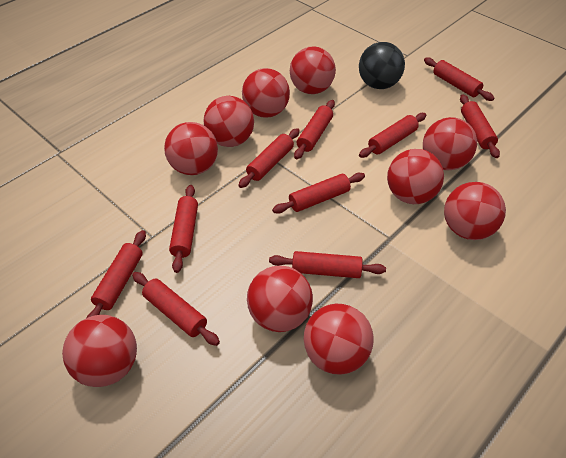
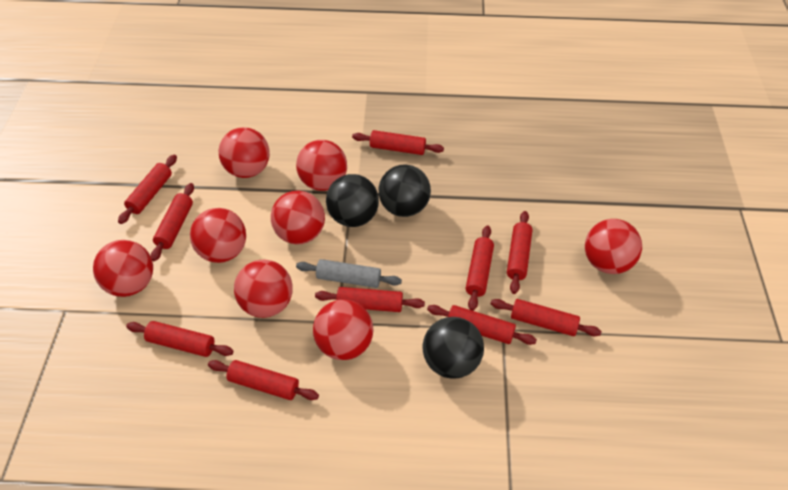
black ball: [359,42,405,89] = 1 -> [326,174,379,227] [379,164,431,217] [423,317,484,379] = 3
grey rolling pin: none = 0 -> [296,259,402,288] = 1
red ball: [62,315,137,387] [164,122,218,175] [204,96,254,147] [242,68,290,118] [247,266,313,332] [290,47,336,94] [304,304,374,375] [387,149,444,204] [423,117,477,170] [444,182,506,240] = 10 -> [93,240,153,297] [190,208,246,263] [218,127,270,178] [234,260,293,318] [271,191,325,245] [296,140,347,191] [313,299,374,360] [585,219,642,274] = 8

